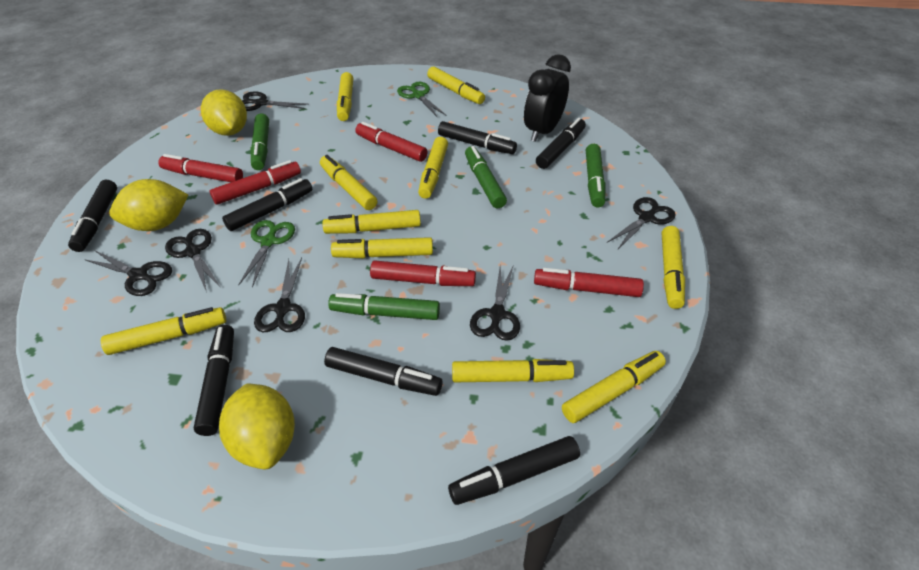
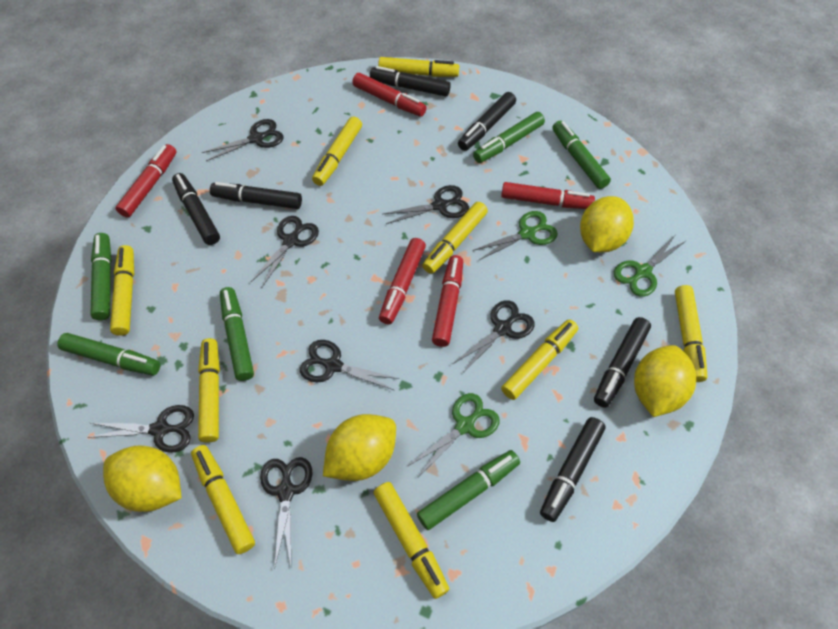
black clock: [524,54,571,142] = 1 -> none = 0
black marker: [68,180,117,252] [194,325,234,436] [222,178,312,231] [324,347,443,396] [438,121,517,154] [448,436,580,505] [536,118,586,169] = 7 -> [172,173,220,245] [210,182,302,209] [370,66,451,96] [458,92,516,151] [540,417,606,522] [594,317,651,408] = 6
black scissors: [84,250,172,296] [165,229,221,290] [242,91,309,111] [254,258,305,332] [470,264,520,341] [607,197,676,250] = 6 -> [87,405,194,453] [202,119,283,161] [251,216,319,288] [260,457,313,569] [300,340,399,391] [383,185,469,224] [453,300,535,374] = 7
green marker: [250,113,269,170] [328,293,440,320] [465,146,507,208] [586,144,605,208] = 4 -> [57,333,160,375] [90,233,112,321] [220,287,254,381] [417,450,520,530] [473,112,545,163] [553,120,611,189] = 6
green scissors: [239,220,295,287] [397,82,446,118] = 2 -> [408,393,499,477] [472,211,558,261] [614,234,687,297] = 3
yellow lemon: [109,179,188,231] [201,89,247,136] [219,383,295,469] = 3 -> [103,445,181,512] [323,414,396,481] [580,196,634,253] [634,345,696,417] = 4
yellow marker: [101,307,226,355] [320,155,377,210] [322,210,421,234] [331,237,433,258] [337,72,353,121] [418,137,448,199] [427,66,485,104] [452,359,574,382] [562,351,666,423] [662,226,685,309] = 10 -> [110,245,134,336] [191,445,255,554] [198,338,220,443] [312,117,362,186] [373,482,449,599] [378,57,459,77] [422,202,488,274] [501,319,578,400] [675,285,708,382] = 9

